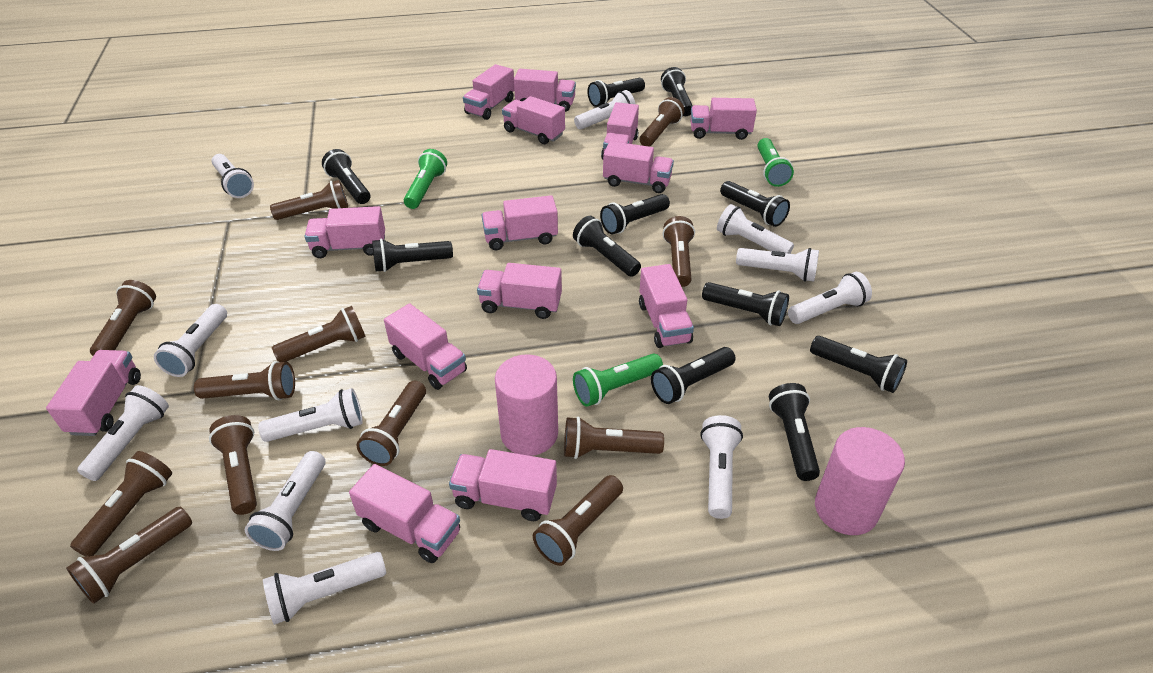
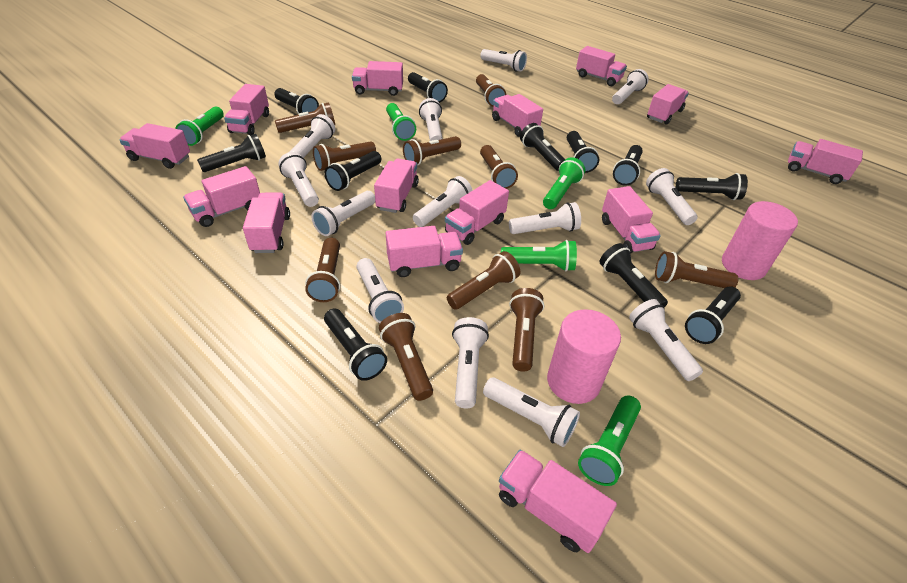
brown flashlight: [66,507,192,604] [70,451,172,557] [90,280,156,356] [194,361,295,400] [209,415,257,515] [270,180,348,220] [272,306,366,362] [357,381,426,466] [533,475,623,566] [564,417,664,459] [640,97,684,147] [663,216,695,287] = 12 -> [275,102,335,133] [305,238,340,302] [313,141,376,171] [379,313,433,401] [403,136,461,165] [447,251,520,310] [476,74,506,107] [480,145,518,189] [509,288,544,372] [655,251,739,288] = 10
green flashlight: [404,149,447,209] [573,354,663,407] [757,138,794,187] = 3 -> [175,107,224,146] [386,103,416,141] [501,240,577,271] [543,157,586,209] [578,395,641,486] = 5
white flashlight: [77,385,169,481] [154,304,227,377] [212,154,254,198] [245,451,325,551] [258,388,363,442] [263,552,386,625] [574,90,636,130] [700,415,743,519] [717,204,794,254] [736,248,819,282] [788,272,872,324] = 11 -> [278,152,319,207] [290,114,335,158] [311,191,375,236] [356,258,404,323] [413,176,473,227] [419,98,443,141] [452,317,489,409] [480,49,527,72] [483,378,580,447] [509,202,581,234] [612,69,649,104] [629,299,703,381] [646,168,698,225] = 13

